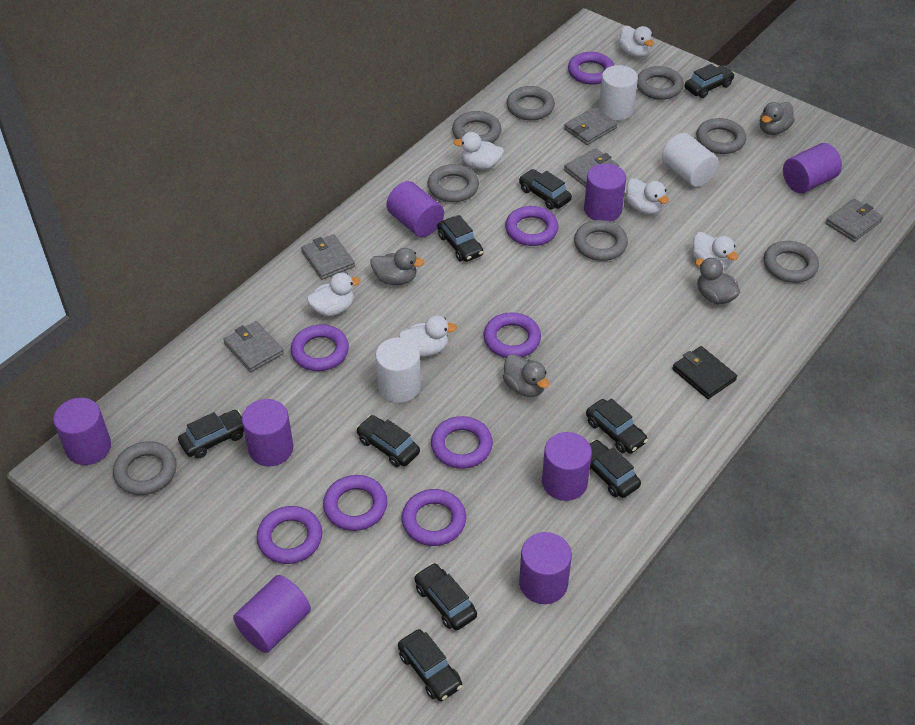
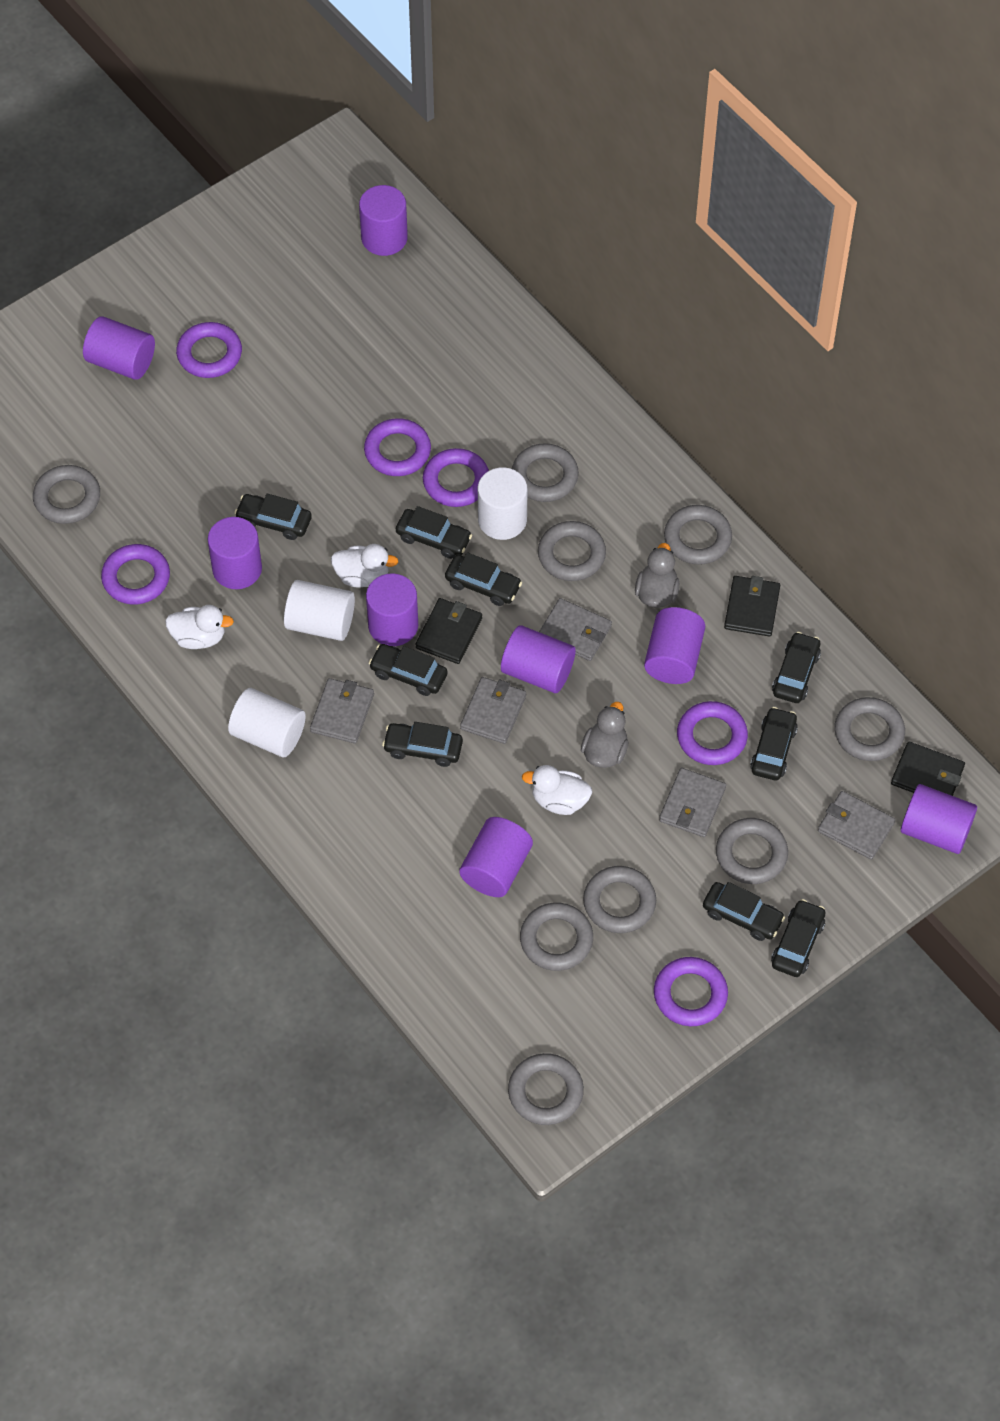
black wallet: [672,346,737,399] = 1 -> [415,598,482,664] [724,576,780,637] [891,741,965,796] = 3
grey duck: [370,248,424,285] [503,354,549,397] [695,257,740,304] [760,102,795,135] = 4 -> [581,702,629,768] [635,543,680,608] = 2
grey ring: [113,441,177,495] [428,164,479,202] [452,111,501,143] [506,86,555,120] [574,220,628,261] [637,66,684,100] [696,118,746,154] [763,241,819,283] = 8 -> [33,465,100,524] [508,1053,584,1125] [512,443,579,502] [520,902,593,971] [538,521,606,581] [583,866,656,933] [664,505,732,565] [716,818,788,884] [834,697,905,761] = 9
purple ring: [257,506,322,564] [291,324,349,371] [323,475,387,531] [401,489,466,546] [431,416,493,469] [483,313,541,358] [505,206,559,246] [568,52,614,85] = 8 -> [101,544,170,605] [176,322,242,378] [364,418,431,476] [423,448,489,507] [654,957,728,1026] [677,701,748,765] = 6
white duck: [307,273,360,316] [399,315,457,357] [454,132,504,170] [618,26,654,58] [626,178,669,215] [692,232,738,269] = 6 -> [165,605,234,649] [331,544,398,588] [522,765,592,815] = 3

